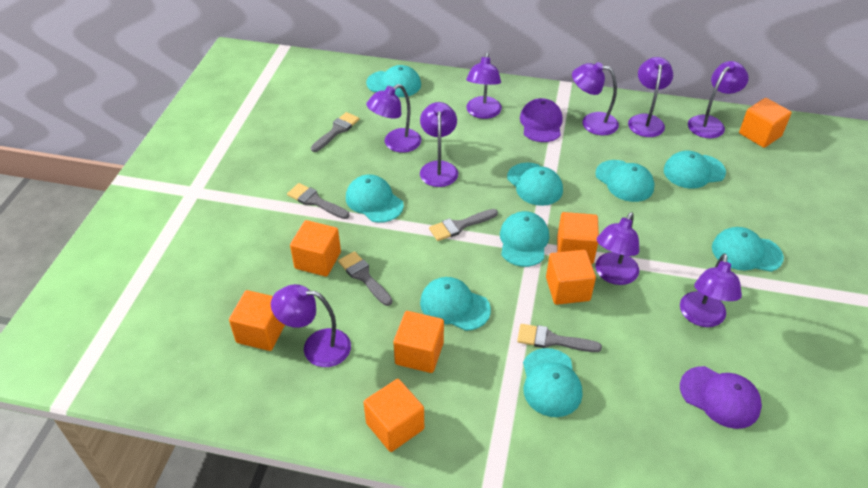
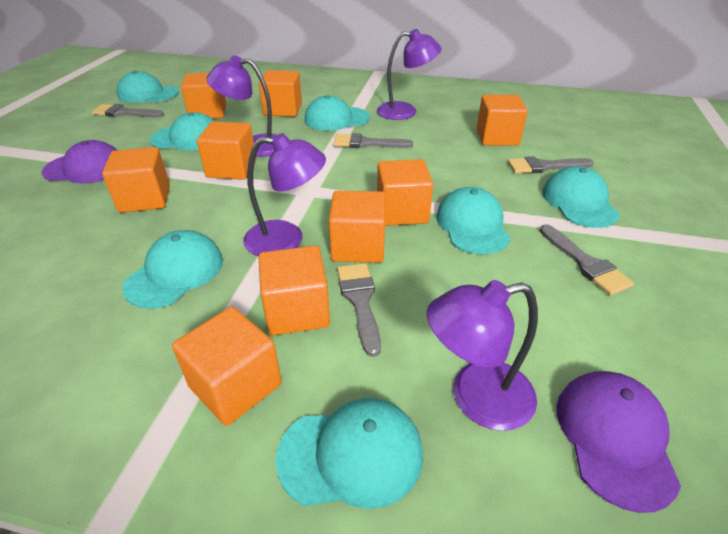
orange cube: [229,290,285,351] [290,220,341,277] [363,379,424,452] [393,311,444,373] [546,250,596,305] [557,212,599,264] [739,98,792,148] = 7 -> [102,147,170,213] [172,307,282,426] [181,73,226,119] [197,121,256,180] [259,70,302,117] [259,246,330,336] [329,191,385,262] [377,159,433,226] [477,95,528,146] = 9
purple lamp: [271,284,351,367] [366,84,421,153] [420,102,458,187] [466,53,502,119] [572,62,619,136] [596,212,639,285] [628,57,673,137] [680,253,742,327] [688,61,749,138] = 9 -> [207,55,276,157] [243,133,326,256] [377,29,442,120] [427,280,538,431] = 4
turquoise cap: [346,174,404,223] [366,65,421,97] [420,277,491,331] [500,211,549,267] [507,162,563,206] [523,348,582,417] [595,160,654,202] [664,150,726,189] [712,227,784,272] = 9 -> [116,71,178,103] [122,230,223,309] [150,112,216,151] [275,398,423,509] [304,95,370,131] [436,187,511,254] [542,166,620,228] = 7

